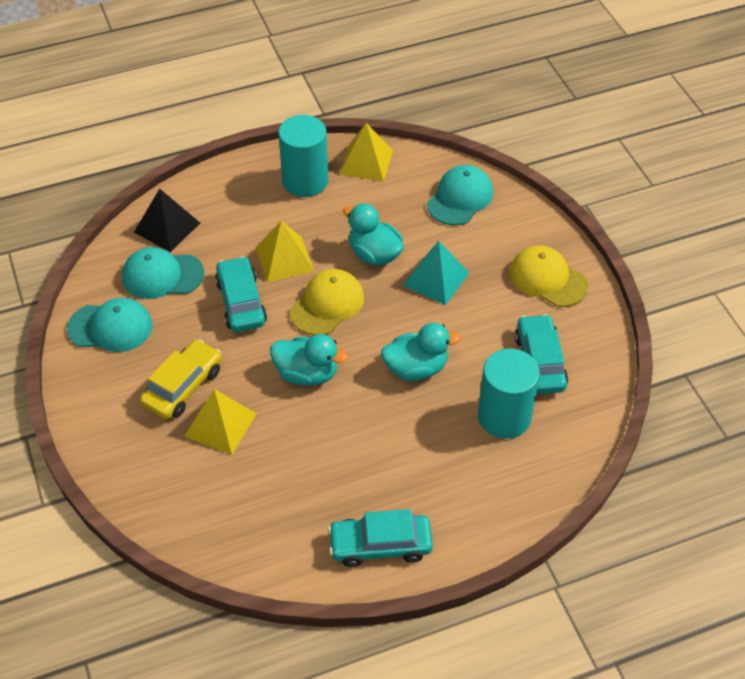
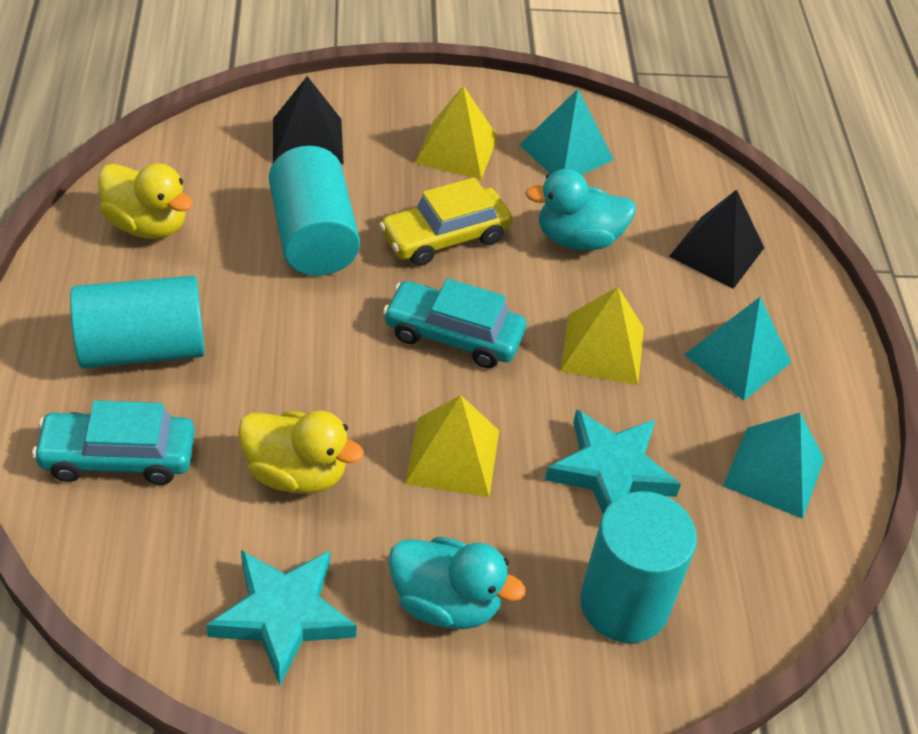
black pyramid: [134,189,200,252] = 1 -> [273,76,344,164] [669,189,764,289] = 2
turquoise cap: [67,298,152,352] [122,247,204,299] [427,165,493,226] = 3 -> none = 0
turquoise car: [215,256,267,332] [328,509,433,567] [515,314,568,394] = 3 -> [32,400,195,485] [383,278,526,368] = 2
turquoise cylinder: [278,115,328,197] [478,349,540,439] = 2 -> [70,276,205,369] [269,146,360,276] [580,491,697,643] = 3
turquoise duck: [270,334,348,386] [343,203,403,266] [381,323,461,381] = 3 -> [389,537,526,629] [525,169,636,250] = 2
turquoise pyramid: [403,241,469,305] = 1 -> [519,89,614,175] [684,297,791,401] [723,413,824,519] = 3
turquoise star: none = 0 -> [206,550,357,685] [545,409,681,513] = 2
yellow cap: [290,269,364,335] [510,245,588,307] = 2 -> none = 0
yellow duck: none = 0 -> [98,163,193,239] [238,410,364,494] = 2

